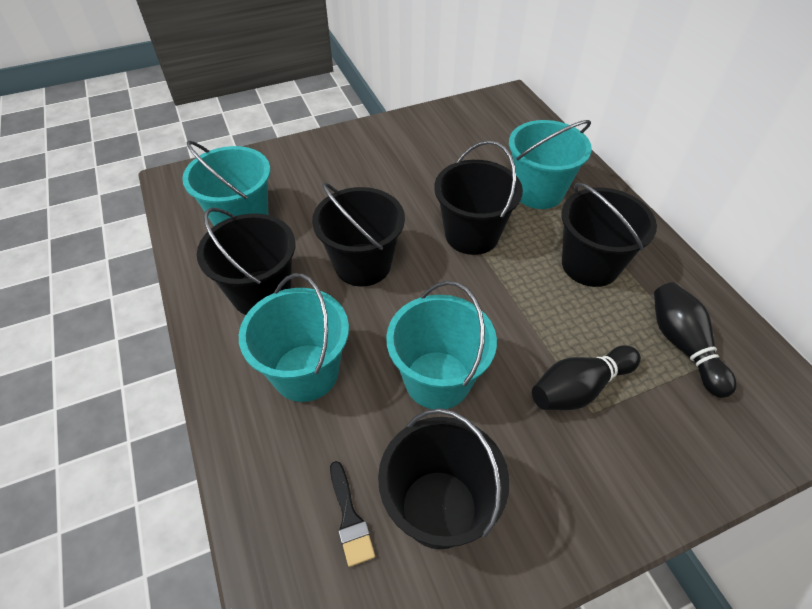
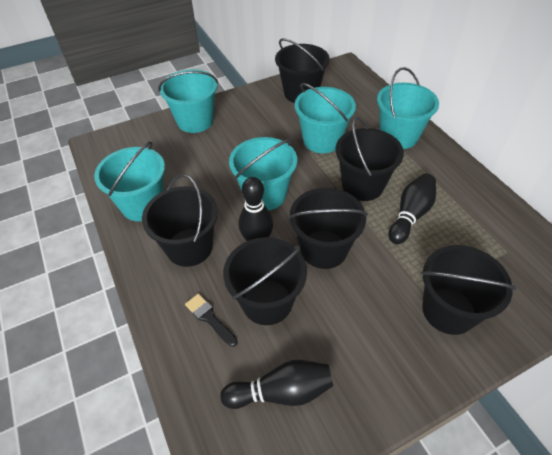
black bowling pin: [532,346,641,410] [654,282,737,398] = 2 -> [220,360,333,409] [238,177,273,241] [388,174,436,244] = 3
black bucket: [197,208,295,315] [312,182,405,287] [378,408,509,549] [434,141,523,255] [561,183,657,287] = 5 -> [142,174,218,267] [223,237,307,325] [275,38,330,103] [288,188,368,269] [335,117,404,201] [421,245,517,335] = 6
turquoise bucket: [182,141,270,226] [239,273,349,402] [386,281,497,409] [509,120,592,209] = 4 -> [94,141,165,221] [158,69,218,133] [229,137,297,210] [295,83,356,153] [377,67,439,149] = 5

